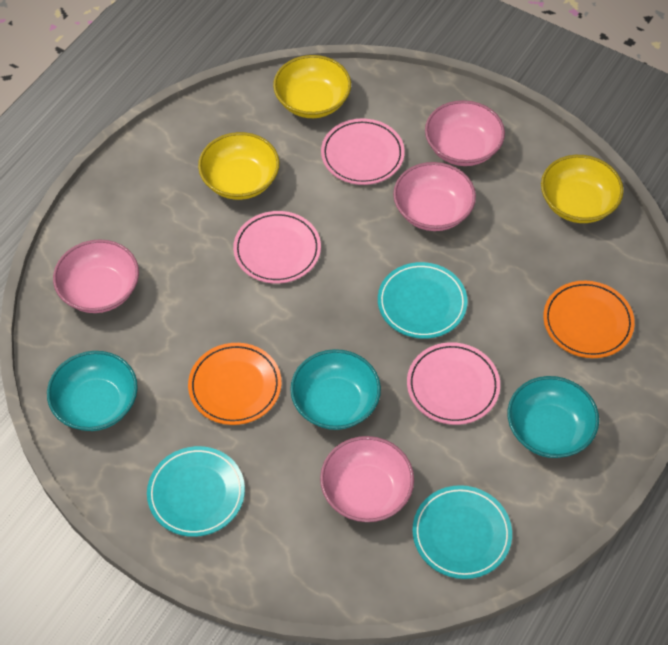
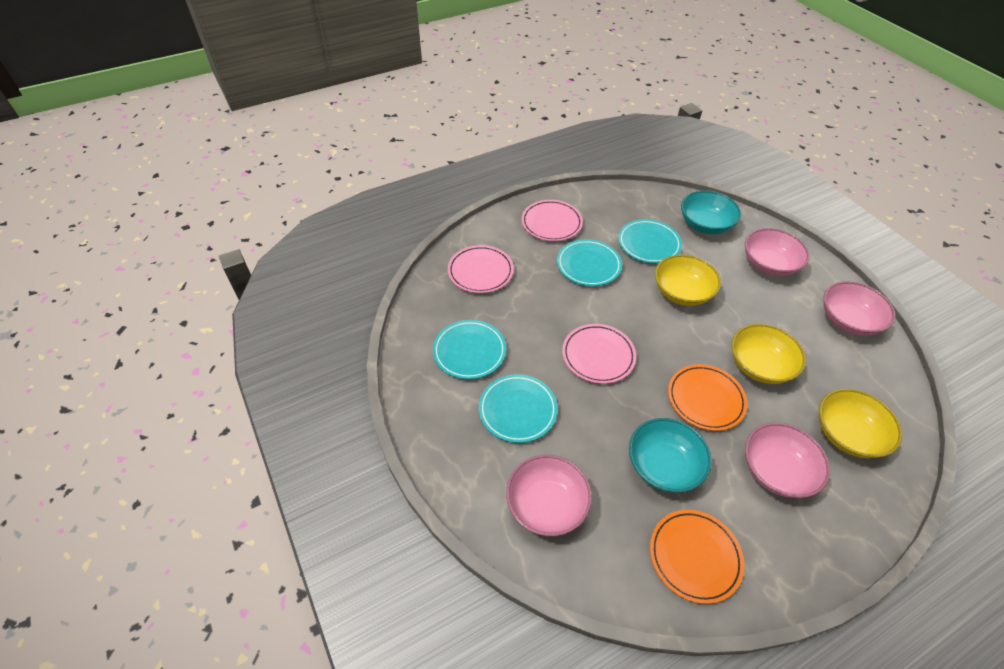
turquoise bowl: [47,351,138,431] [290,349,381,430] [508,376,599,458] = 3 -> [629,418,712,493] [681,190,741,234] = 2
turquoise plate: [147,446,245,537] [378,262,468,339] [412,485,512,579] = 3 -> [433,320,506,379] [479,374,558,443] [557,239,622,286] [618,219,682,263] = 4

